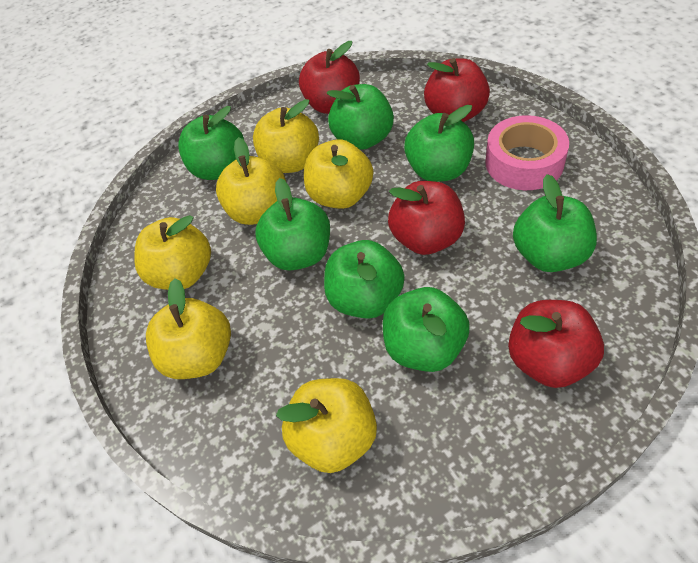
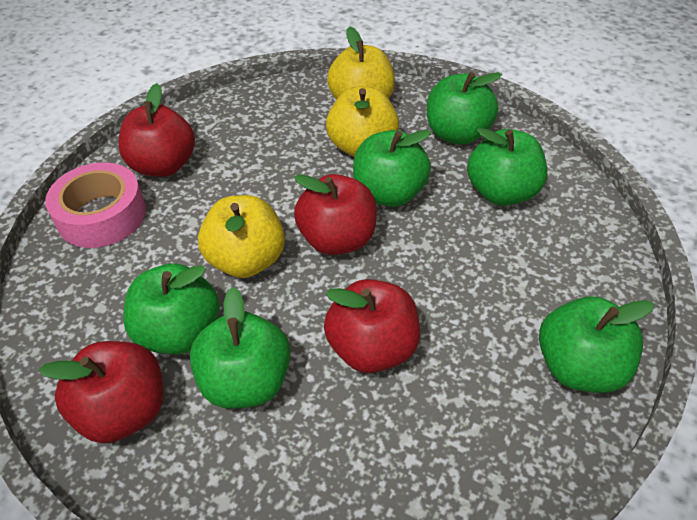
green apple: [178,106,244,180] [255,178,330,271] [324,240,405,319] [326,84,394,150] [383,287,470,372] [404,105,474,182] [513,174,597,272] = 7 -> [123,263,220,354] [190,287,291,409] [353,130,431,207] [427,72,502,145] [467,128,547,206] [539,296,654,393] = 6
yellow apple: [135,215,211,290] [146,278,231,379] [216,137,286,225] [253,99,319,173] [276,378,377,473] [304,139,373,209] = 6 -> [198,195,285,278] [326,87,399,157] [327,26,395,100] = 3

